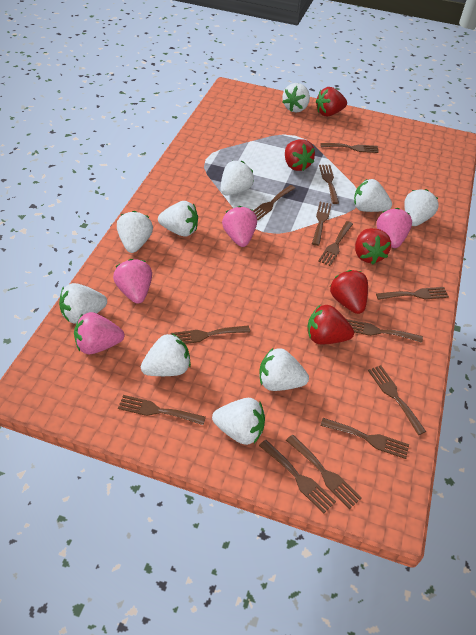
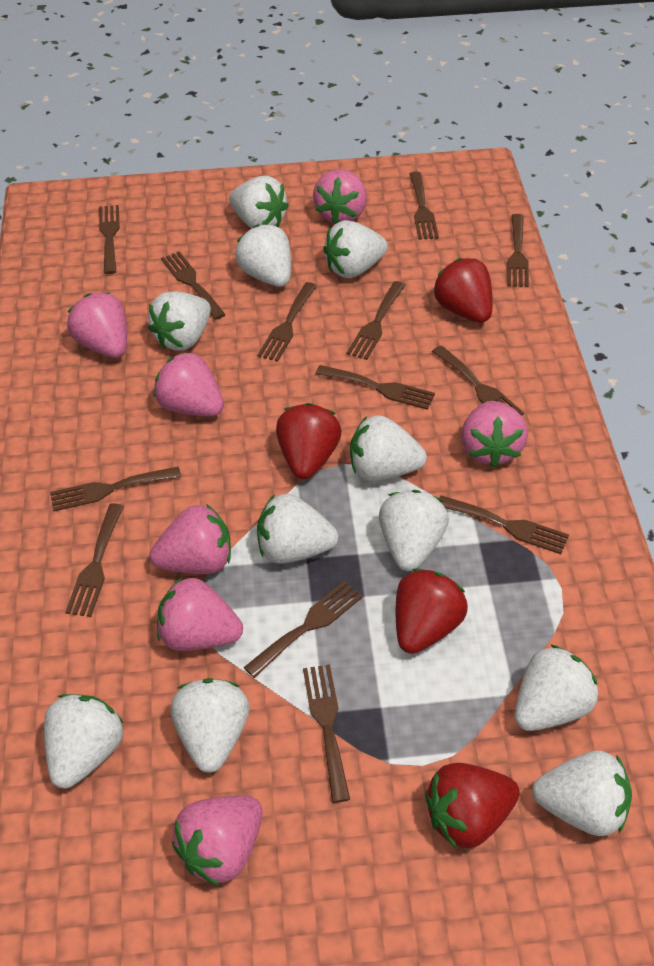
pink strawberry: [74,312,124,354] [113,259,152,304] [222,206,257,247] [377,208,412,248] = 4 -> [67,292,127,358] [150,504,231,574] [154,351,224,416] [157,577,243,651] [172,796,262,886] [313,170,367,224] [461,401,528,468] = 7
red strawberry: [285,139,315,171] [307,304,354,345] [316,87,347,116] [330,270,368,314] [355,228,391,264] = 5 -> [276,403,342,479] [396,568,468,654] [425,763,520,848] [433,258,492,323] = 4
white strawberry: [59,283,107,324] [117,211,153,253] [141,333,191,376] [158,201,198,236] [212,398,265,445] [221,161,254,196] [260,348,309,391] [282,83,310,113] [354,179,392,212] [404,189,438,226] = 10 -> [44,694,123,789] [148,291,211,351] [170,678,249,773] [229,176,289,228] [235,224,291,287] [257,494,338,564] [323,220,388,278] [350,415,427,481] [379,490,449,571] [515,644,598,731] [532,751,632,836] = 11

